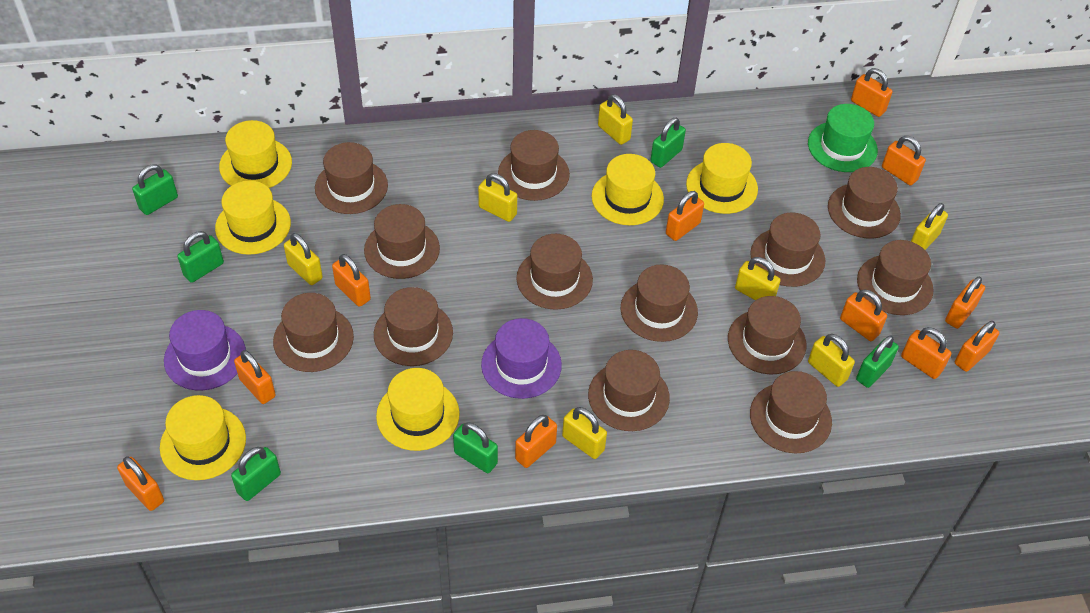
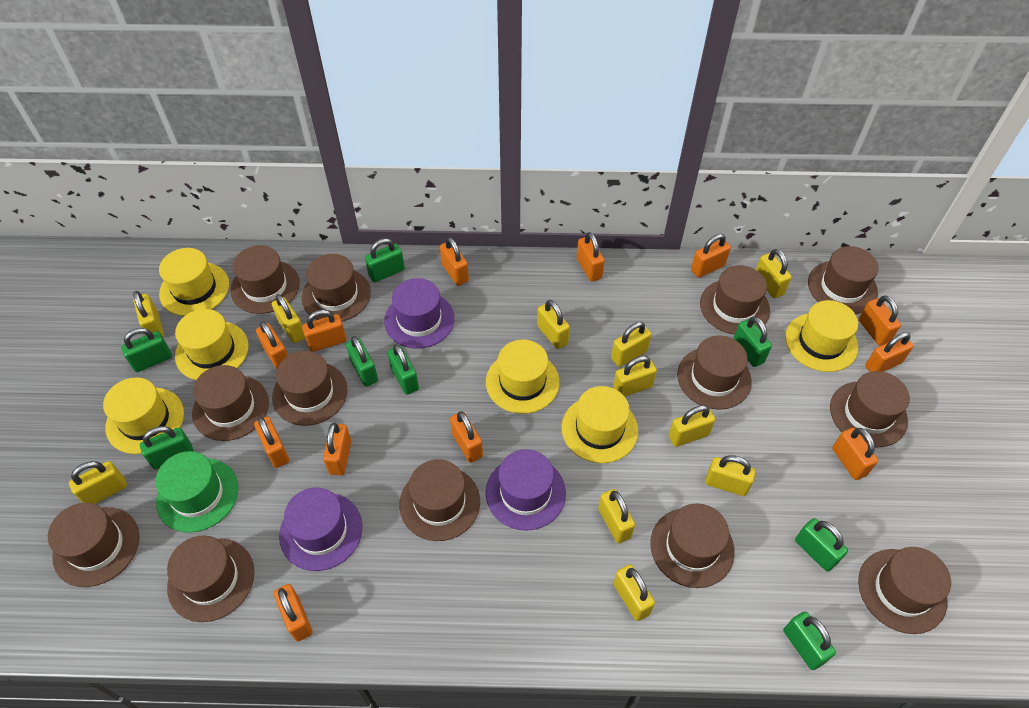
green padlock: [132,164,178,215] [177,231,224,283] [231,447,281,501] [453,422,498,473] [650,118,686,168] [856,336,899,388] = 6 -> [121,328,172,372] [140,426,194,470] [346,336,378,387] [365,238,405,282] [387,344,419,395] [733,317,772,367] [783,612,836,670] [795,518,848,572] = 8
orange padlock: [117,457,164,511] [234,350,276,404] [332,254,371,307] [515,415,557,468] [666,191,704,241] [840,289,887,341] [851,68,893,117] [882,136,926,185] [901,327,951,379] [945,277,985,329] [955,321,999,372] = 11 -> [254,417,289,468] [256,321,288,369] [274,584,313,642] [302,310,347,352] [323,423,351,475] [440,237,469,286] [450,411,483,463] [577,232,605,282] [691,234,731,278] [832,428,878,480] [859,295,901,346] [865,332,914,372] = 12
purple hat: [164,310,246,390] [481,318,562,399] = 2 -> [279,488,363,571] [384,278,455,349] [486,449,566,531] = 3
yellow padlock: [284,233,323,285] [478,173,517,222] [562,407,607,459] [598,94,633,145] [735,257,781,301] [808,334,855,387] [911,203,948,250] = 7 -> [69,461,127,504] [133,291,164,337] [272,294,305,343] [537,300,570,349] [598,489,635,544] [611,322,652,367] [613,356,657,397] [613,564,655,621] [669,405,715,447] [705,455,756,496] [756,249,792,298] = 11

